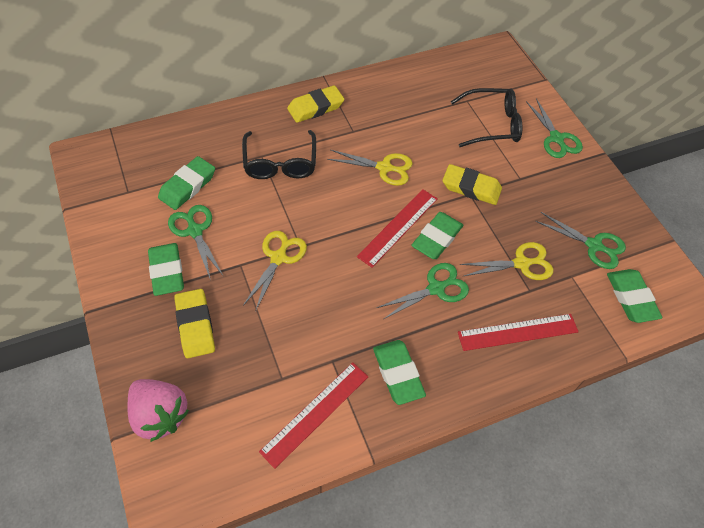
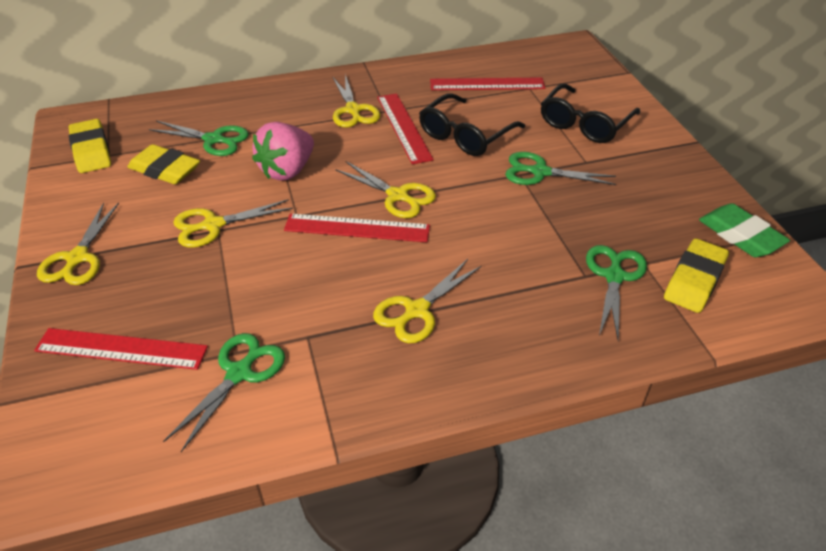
green eraser: [148,243,184,296] [158,156,215,210] [373,340,426,405] [411,212,463,259] [607,269,663,323] = 5 -> [699,203,790,257] = 1
red ruler: [259,362,368,469] [357,189,438,268] [458,314,579,351] = 3 -> [34,328,208,370] [284,214,430,242] [377,93,434,164] [430,78,545,90] = 4
yellow scissors: [243,231,307,312] [327,150,413,186] [459,242,553,280] = 3 -> [37,202,119,285] [173,199,293,248] [332,75,380,128] [335,161,436,218] [373,259,482,343] = 5

